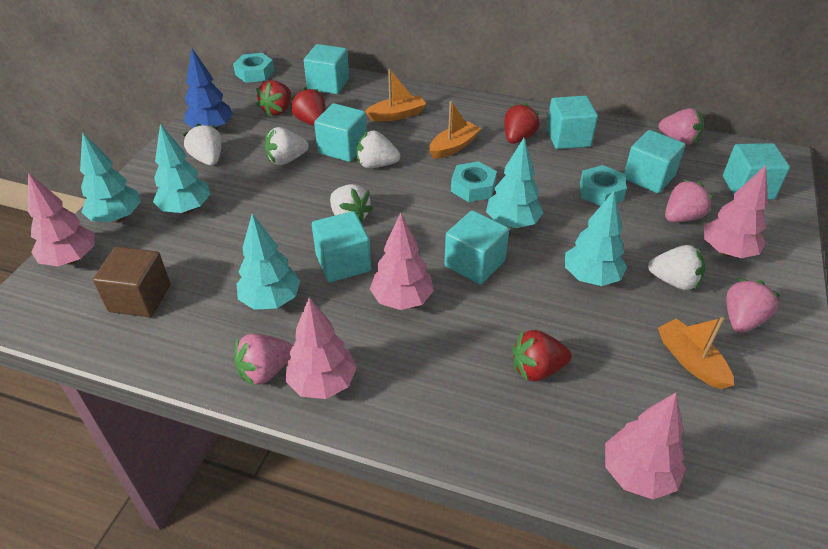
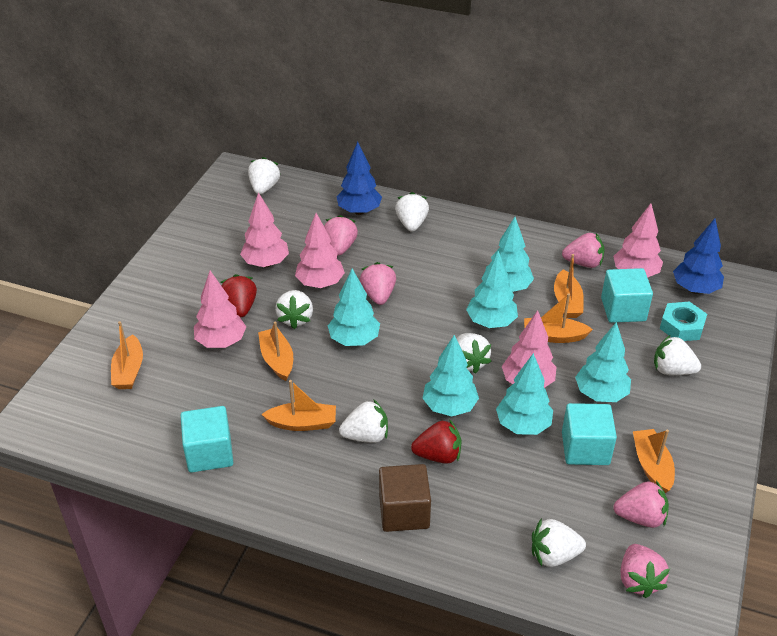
blue tree: [184,49,233,130] = 1 -> [337,142,382,215] [673,218,724,294] = 2
orange boat: [365,69,426,121] [429,101,481,159] [658,317,734,389] = 3 -> [111,321,143,389] [258,322,293,381] [261,380,336,431] [524,293,593,343] [554,254,584,318] [633,429,675,493] = 6
pink strawberry: [234,334,293,386] [659,108,704,145] [665,179,713,222] [726,279,780,333] = 4 -> [324,215,358,255] [360,262,396,305] [562,233,605,268] [613,481,669,528] [620,544,670,598] = 5
red strawberry: [256,80,291,117] [291,87,326,126] [504,103,540,144] [512,330,572,381] = 4 -> [221,274,257,317] [411,419,461,464] = 2
turquoise cube: [304,44,349,94] [312,211,371,282] [314,103,367,162] [444,210,509,284] [547,96,598,149] [624,130,685,193] [723,143,790,199] = 7 -> [180,406,234,473] [562,403,617,465] [601,268,653,323] = 3
turquoise nut: [233,53,274,83] [451,161,497,202] [580,165,627,206] = 3 -> [660,301,707,341] = 1
turquoise tree: [80,132,141,223] [153,124,210,214] [237,213,300,310] [486,138,543,228] [565,191,627,286] = 5 -> [328,269,380,346] [422,335,479,416] [466,251,518,328] [485,217,534,292] [496,353,553,435] [575,322,631,402] = 6
white strawberry: [183,124,222,165] [265,127,309,165] [330,184,373,223] [357,131,400,168] [648,245,705,290] = 5 -> [248,157,280,194] [275,290,313,329] [339,399,388,443] [395,192,429,232] [457,333,492,374] [532,518,586,567] [654,335,701,375] = 7

